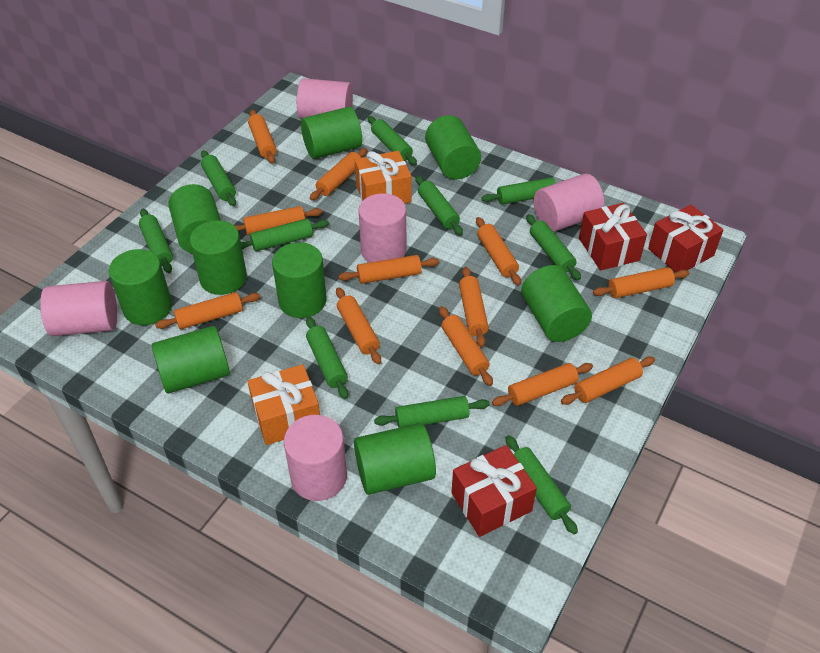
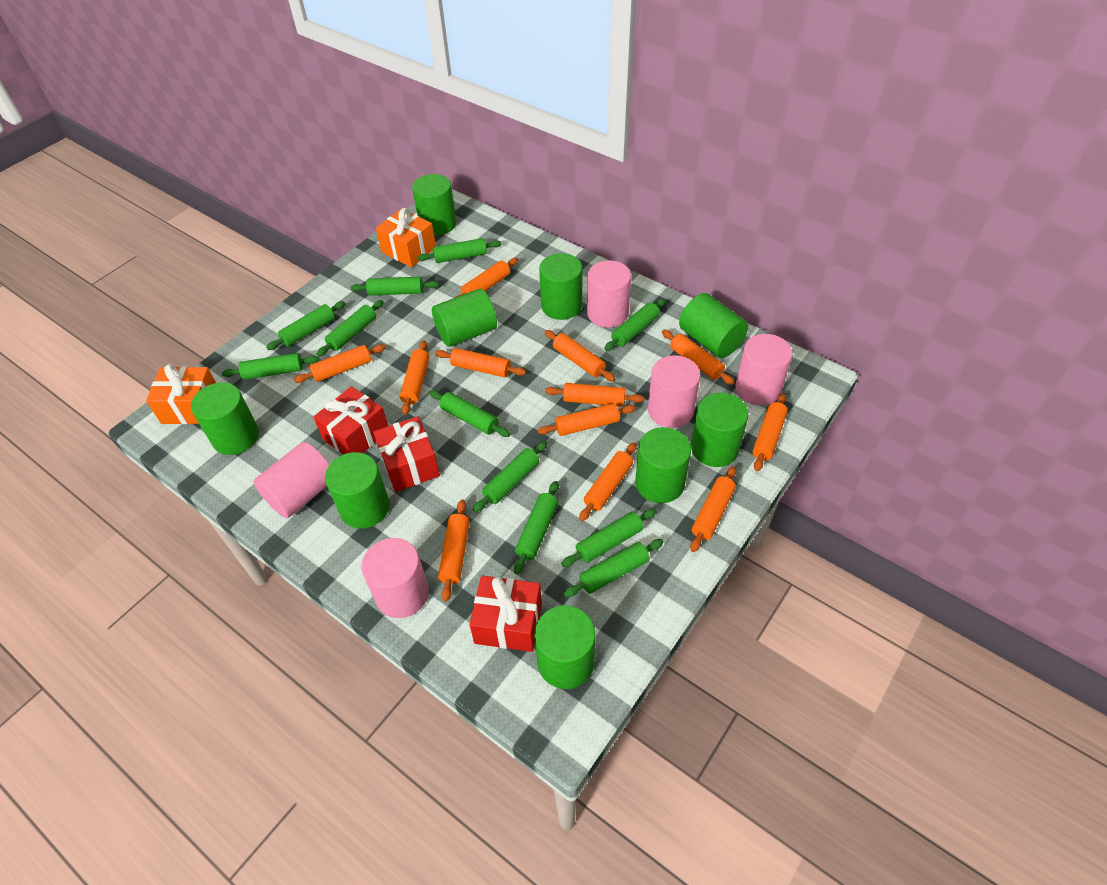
green rolling pin: [139,209,173,273] [201,150,236,206] [241,219,329,251] [306,317,348,399] [368,116,417,165] [374,396,490,428] [415,175,463,235] [482,177,564,205] [506,435,578,534] [526,214,581,280] = 10 -> [222,353,319,380] [266,301,345,350] [316,300,383,357] [350,277,439,296] [418,238,502,263] [429,390,510,437] [473,441,547,513] [514,481,559,574] [561,508,657,567] [563,539,664,597] [604,299,666,351] = 11

